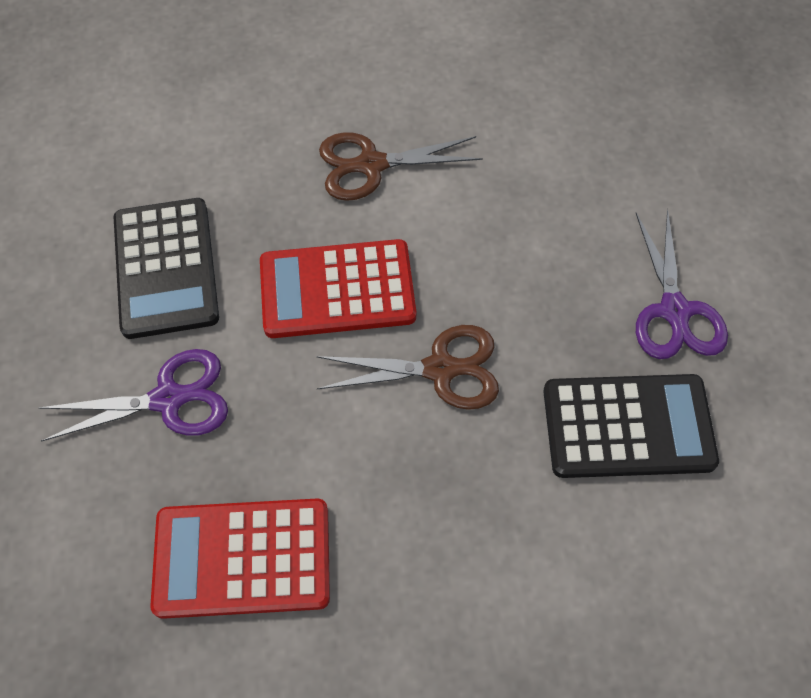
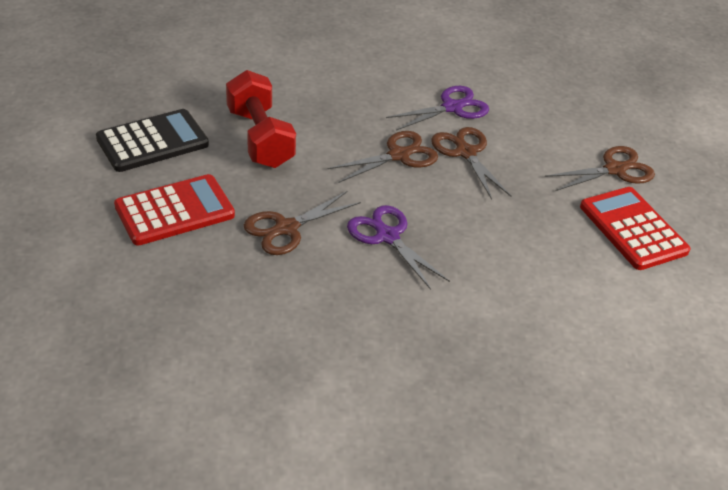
black calculator: [114,198,219,339] [543,374,719,478] = 2 -> [96,109,209,172] = 1
brown scissors: [316,325,499,410] [319,132,483,201] = 2 -> [244,191,361,255] [328,131,438,183] [431,127,511,200] [545,146,655,191] = 4
red dumbbell: none = 0 -> [226,70,296,168] = 1

